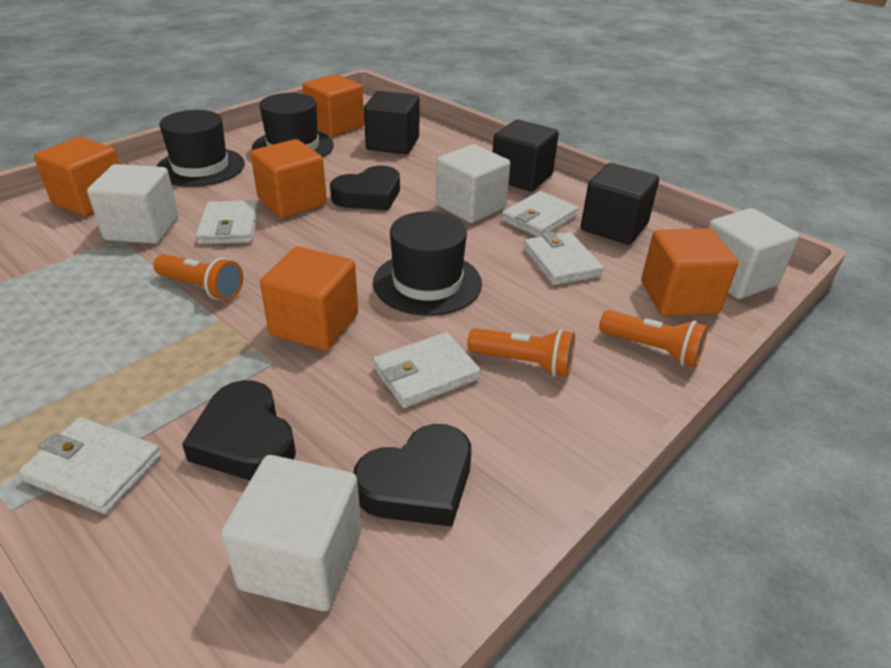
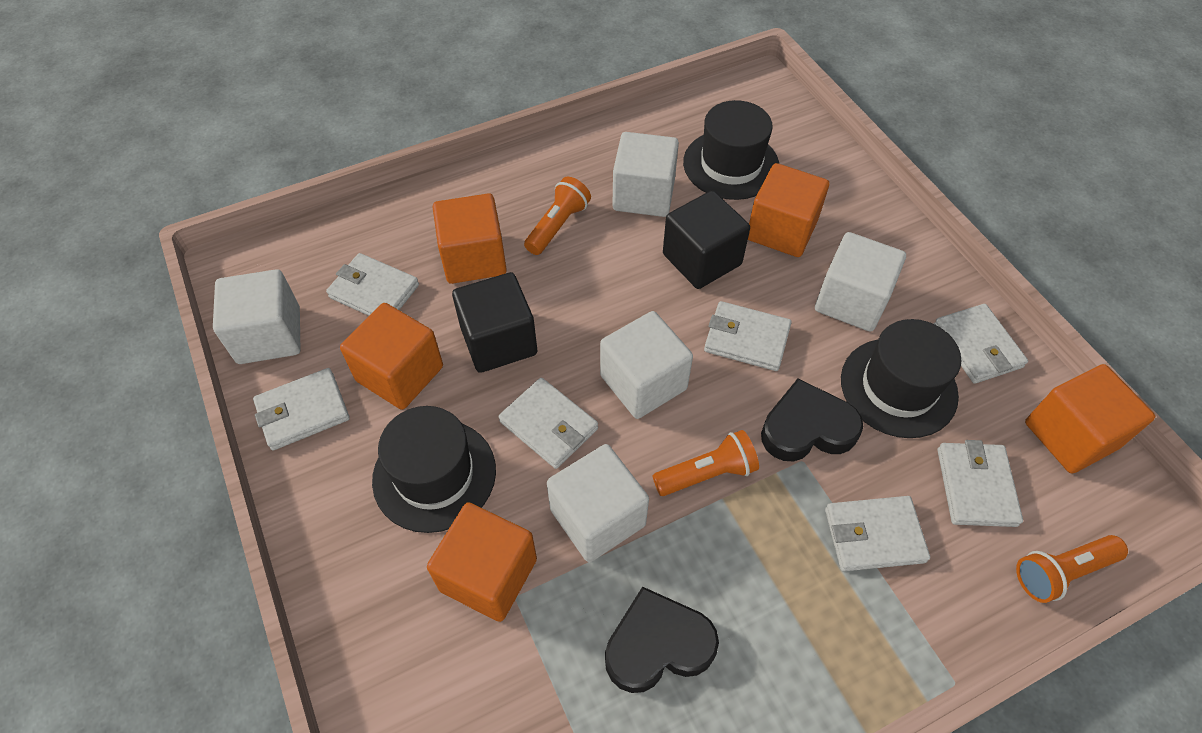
black cube: [364,91,419,154] [492,120,559,191] [581,163,659,245] = 3 -> [452,272,537,373] [663,191,750,289] = 2
black heart: [182,380,296,480] [330,166,400,210] [354,424,471,527] = 3 -> [605,587,719,693] [761,379,864,461] = 2
white cube: [87,164,179,244] [221,455,361,611] [436,144,510,223] [708,208,799,299] = 4 -> [213,269,300,364] [547,444,649,562] [600,311,693,419] [612,132,679,217] [815,232,906,332] = 5
white wallet: [19,417,161,514] [196,201,259,244] [373,332,481,408] [501,191,578,237] [523,231,603,285] = 5 -> [253,368,350,450] [326,253,419,316] [499,378,598,469] [704,301,792,371] [825,496,930,571] [934,304,1028,384] [937,440,1023,527] = 7

